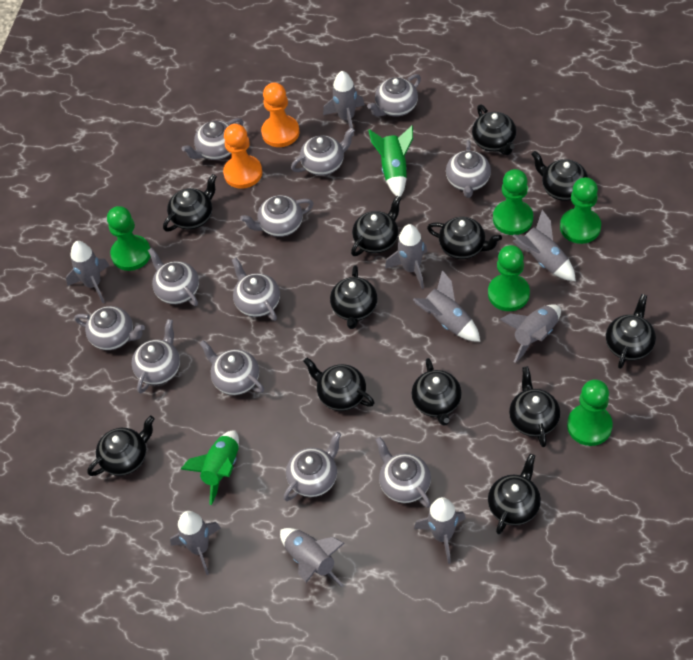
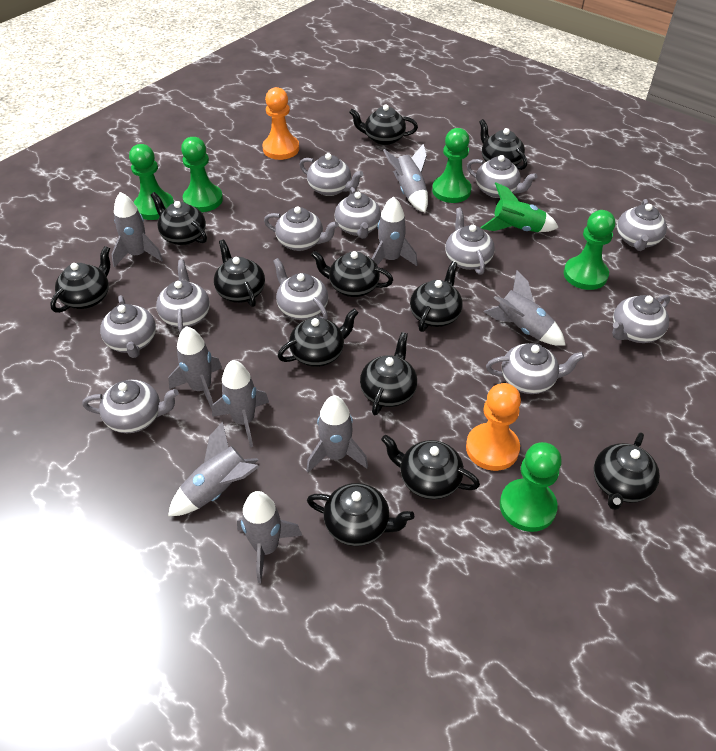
green rocket: [181,430,239,505] [368,126,413,197] = 2 -> [480,182,559,232] = 1

